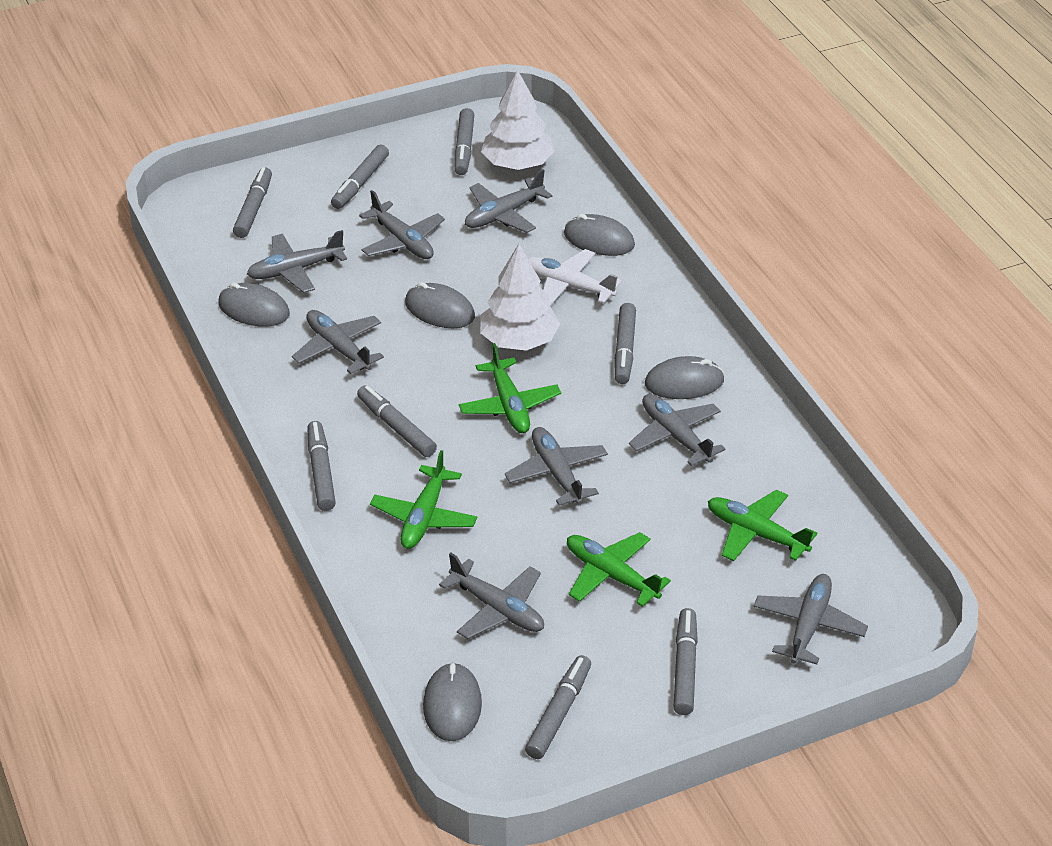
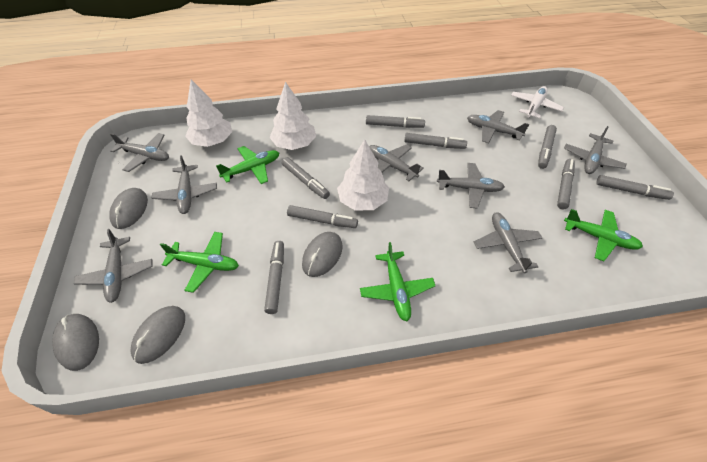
grey mouse: [218,283,290,327] [405,282,475,328] [423,662,482,741] [564,214,635,256] [645,356,724,399] = 5 -> [52,314,99,371] [109,188,148,229] [130,306,185,364] [302,232,342,277] = 4
white tree: [480,244,560,351] [481,69,555,170] = 2 -> [185,79,232,147] [270,82,316,150] [337,139,389,211] = 3

